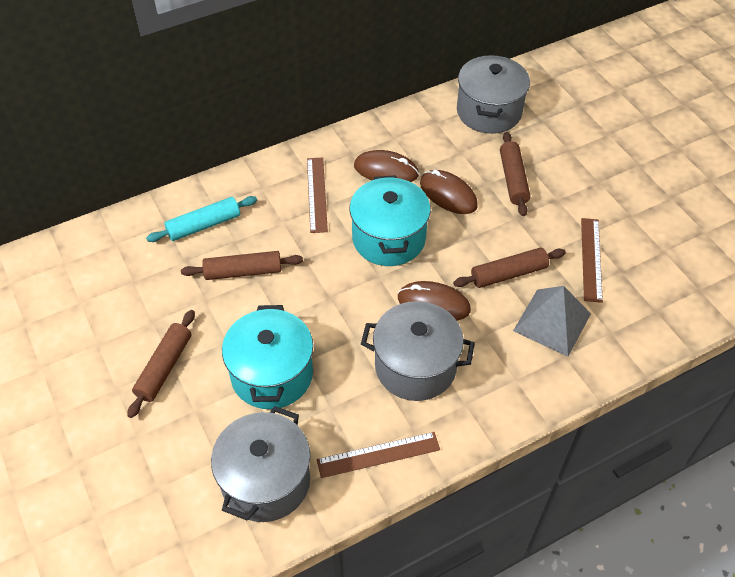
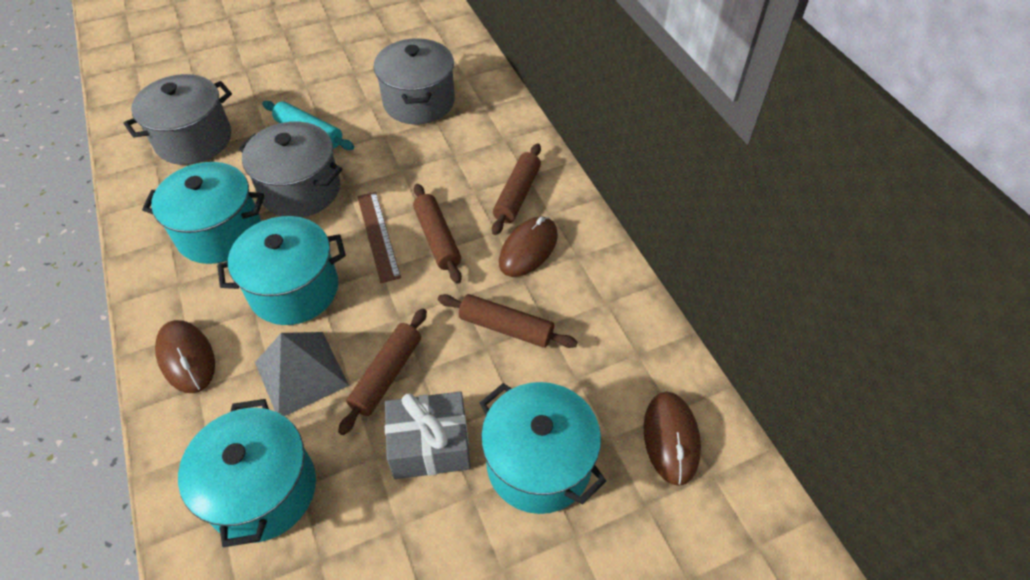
brown ruler: [307,158,328,233] [317,432,440,478] [581,218,603,303] = 3 -> [357,192,401,283] = 1
grey gift: none = 0 -> [385,391,471,479] = 1
turquoise pot: [222,305,313,409] [349,175,431,266] = 2 -> [142,162,265,264] [178,399,316,547] [217,216,346,325] [480,382,606,514] = 4

